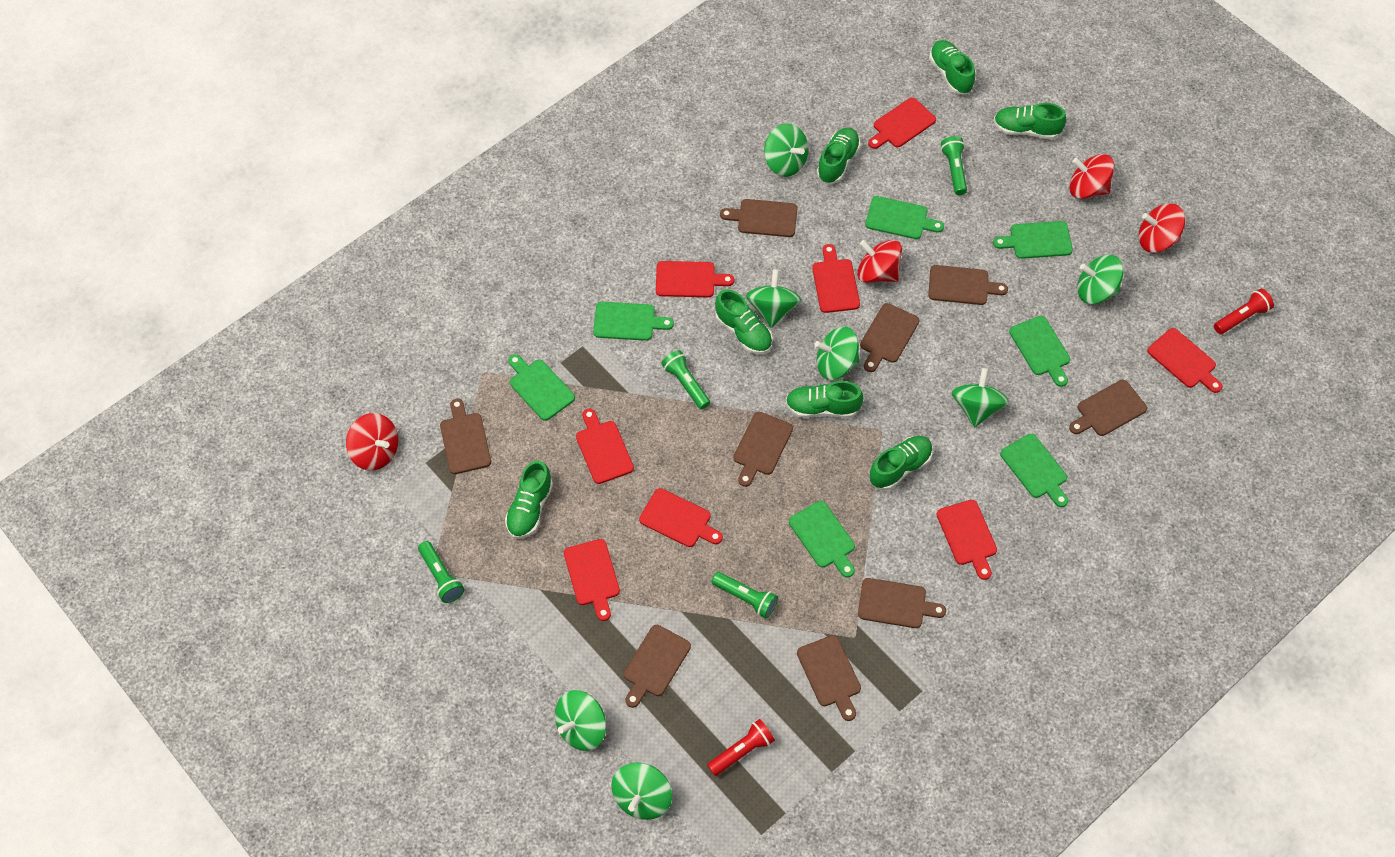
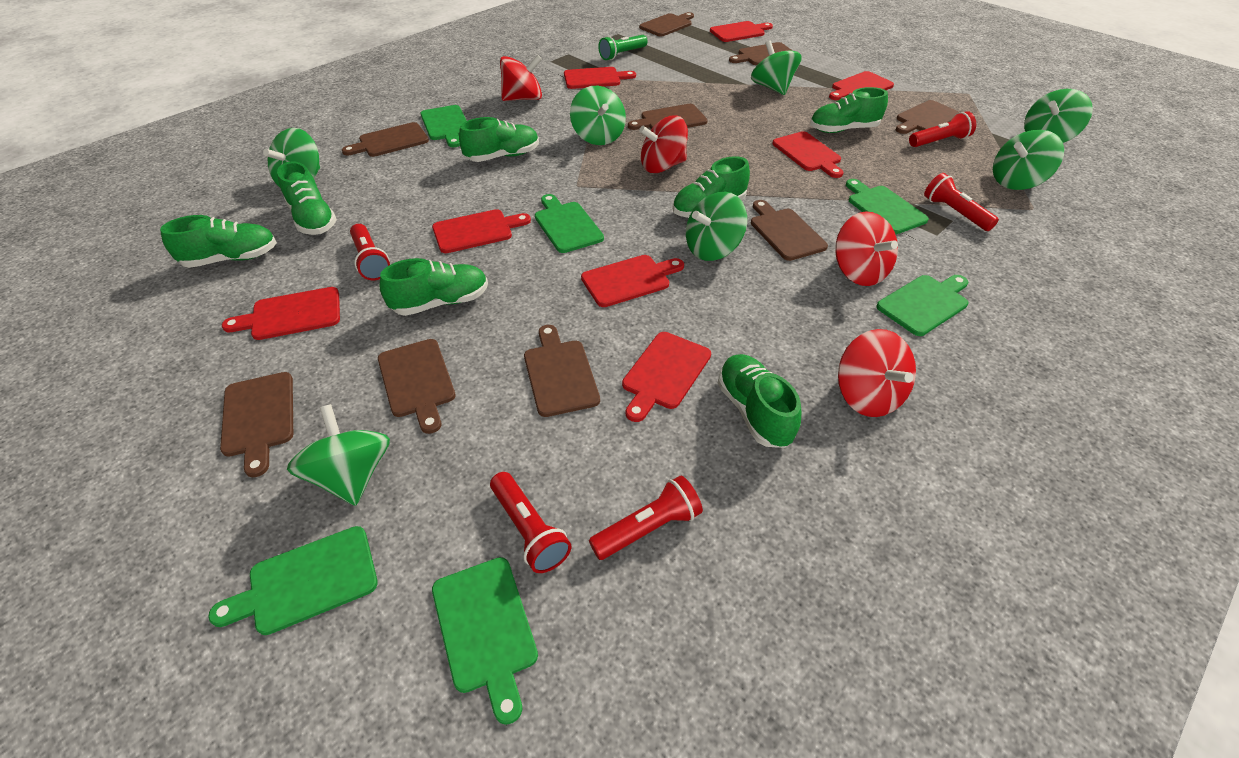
green cutting board: [508,354,575,421] [593,302,674,341] [789,501,855,578] [865,196,944,239] [993,221,1073,259] [1000,434,1068,507] [1009,316,1070,387] = 7 -> [208,526,378,635] [420,105,467,147] [432,557,538,725] [535,194,604,253] [846,179,929,234] [876,275,968,336] = 6
green flashlight: [418,541,465,603] [661,350,710,409] [711,572,778,618] [941,136,967,195] = 4 -> [598,35,648,60] = 1
red flashlight: [707,719,775,776] [1214,289,1274,334] = 2 -> [350,224,390,280] [490,472,571,573] [589,476,703,560] [909,111,976,147] [924,173,999,231] = 5

